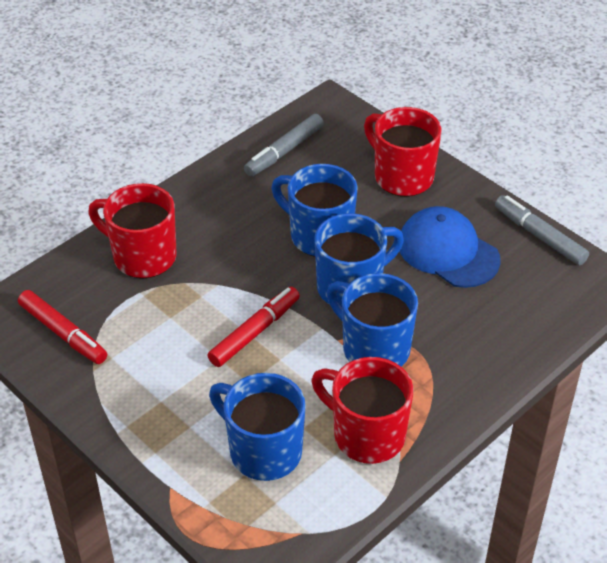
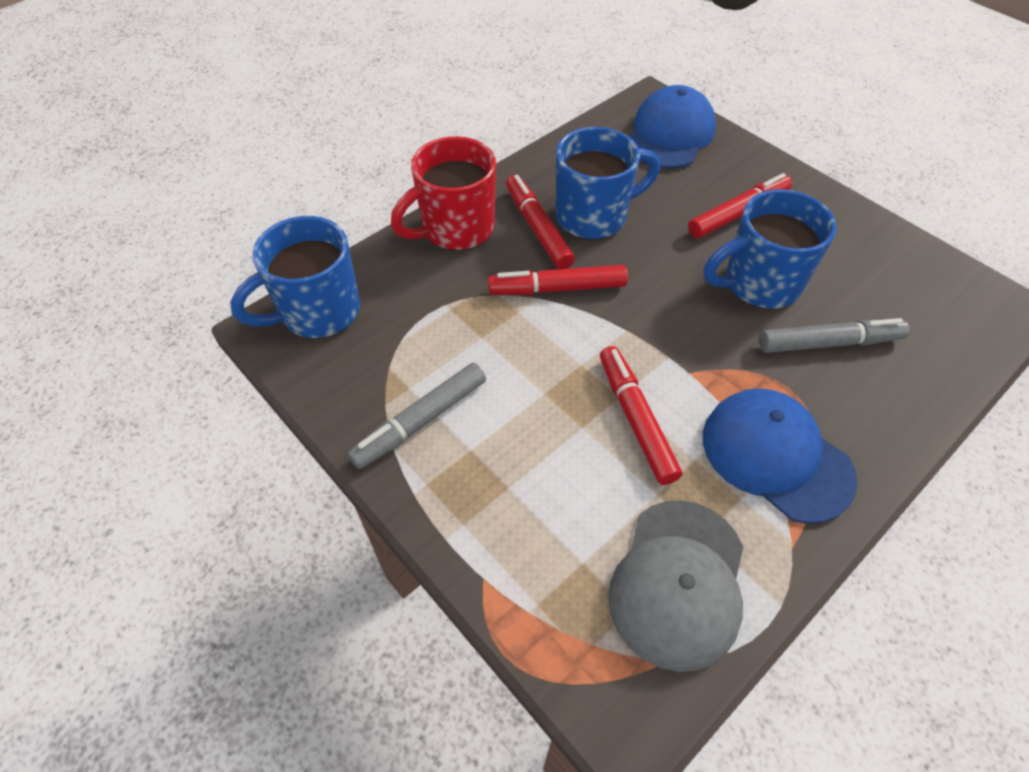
blue cap: [400,206,500,288] = 1 -> [629,85,716,169] [703,388,857,524] = 2
blue mug: [209,373,306,481] [271,164,358,257] [314,213,404,305] [327,273,418,366] = 4 -> [230,216,360,338] [556,127,660,240] [704,189,837,309] = 3
grey cap: none = 0 -> [608,500,743,672] = 1
red marker: [18,290,107,364] [207,287,300,367] = 2 -> [488,265,628,295] [506,175,575,269] [600,346,682,485] [688,173,792,238] = 4
red mug: [88,183,176,278] [311,357,413,464] [364,107,441,197] = 3 -> [391,136,496,251] = 1

